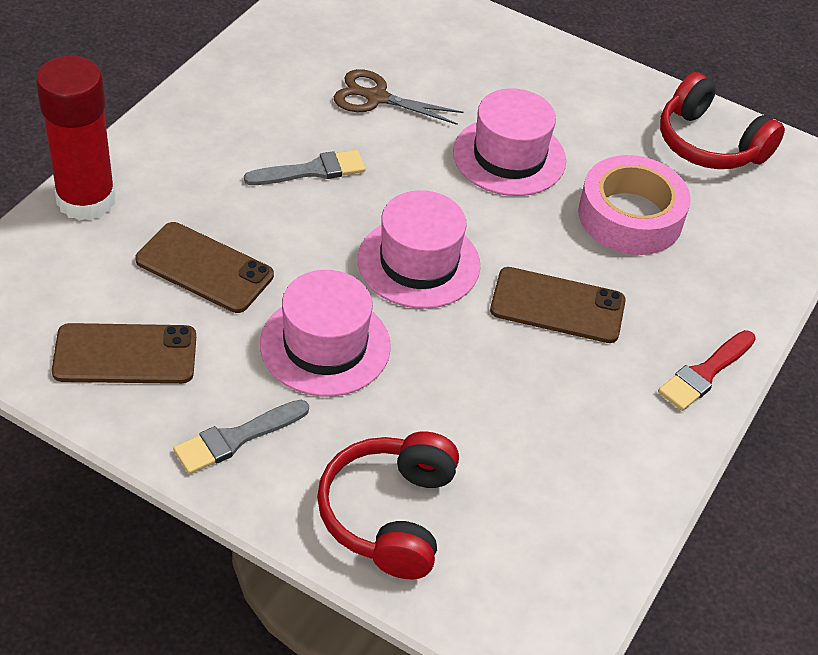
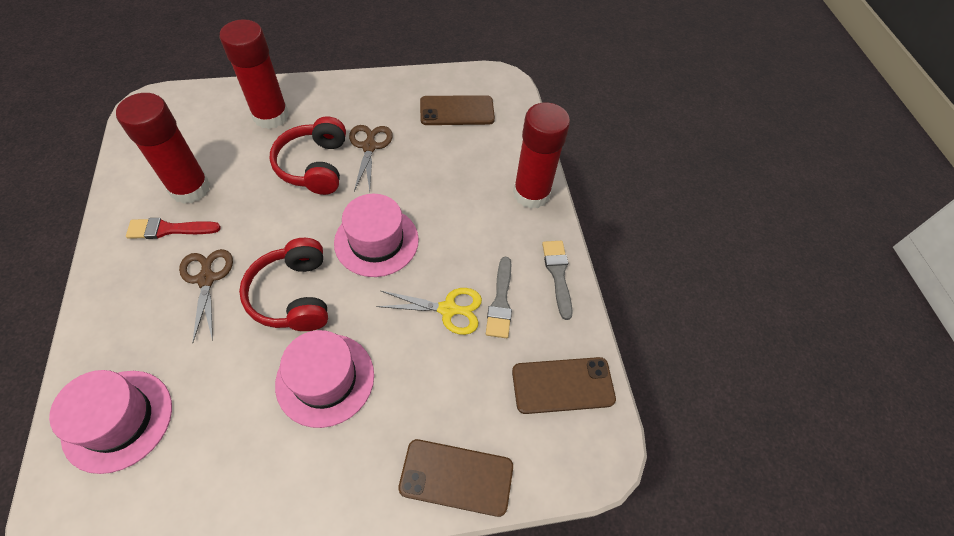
brown scissors: [334,69,464,125] = 1 -> [179,249,233,344] [349,125,393,191] = 2
pink tape: [578,155,691,255] = 1 -> none = 0
red glue stick: [36,55,116,221] = 1 -> [116,93,211,204] [220,19,289,129] [513,102,570,209] = 3
yellow scissors: none = 0 -> [376,288,482,335] = 1

